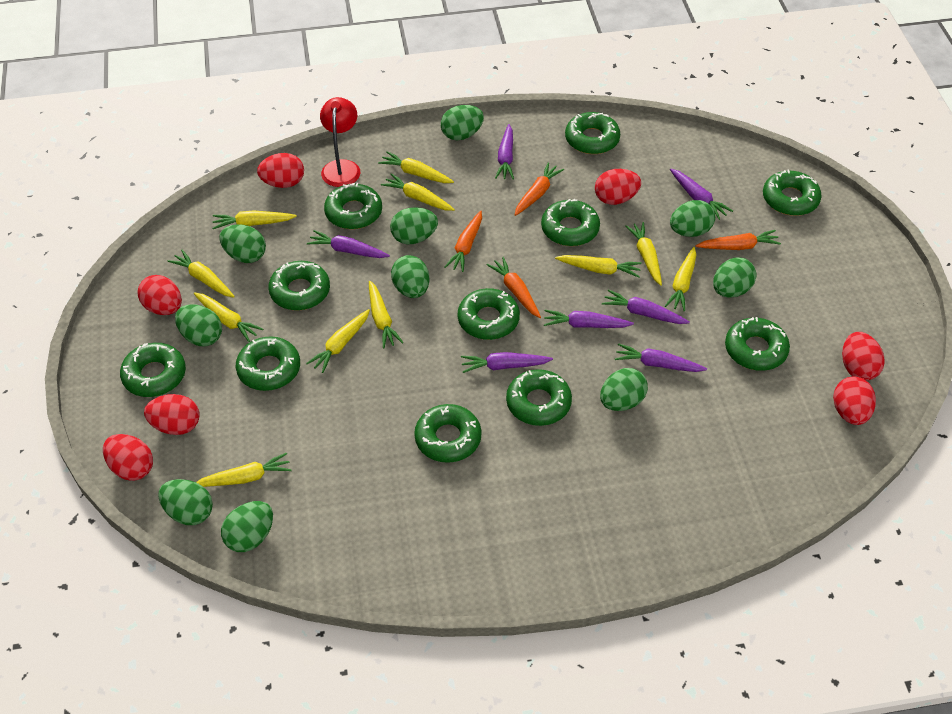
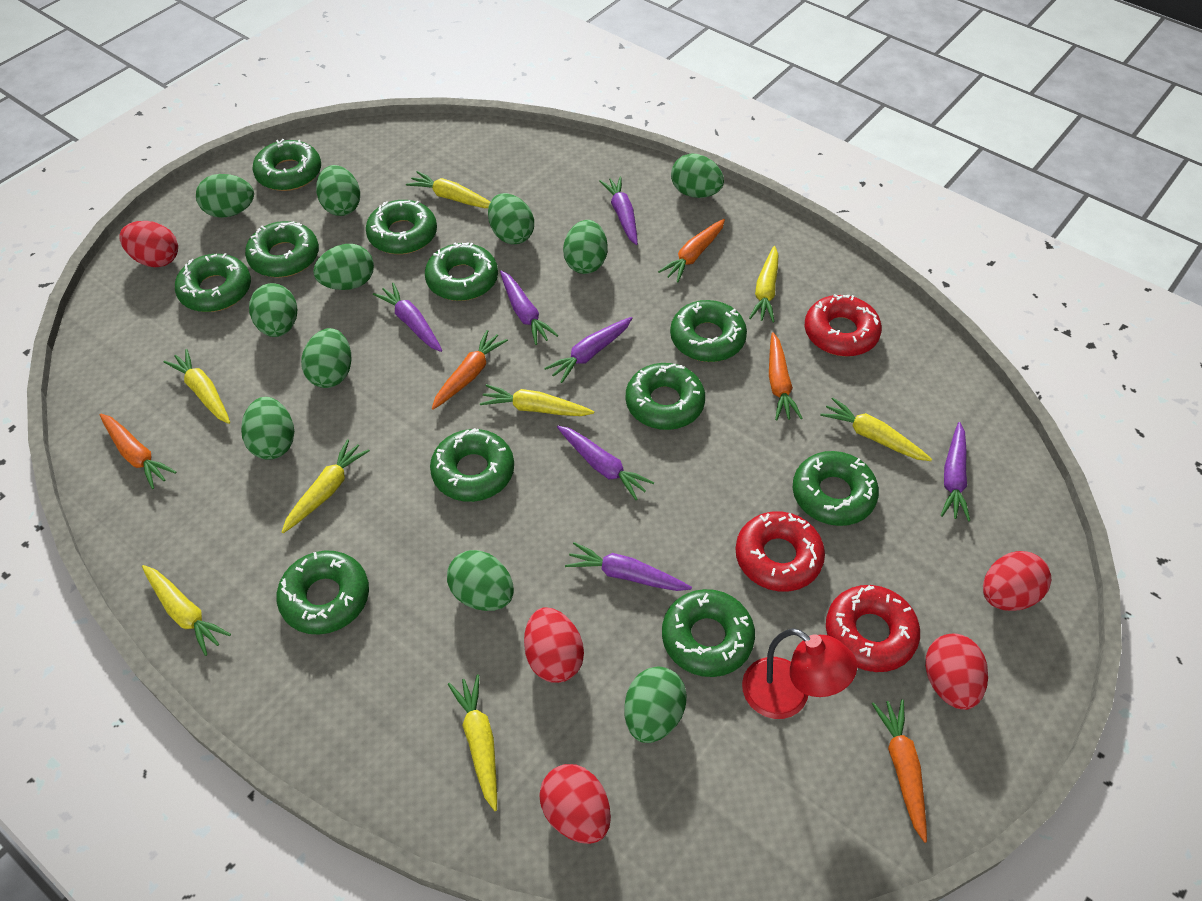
green egg: [158,479,213,525] [175,304,222,346] [219,224,266,263] [221,501,273,552] [390,207,438,244] [391,255,430,298] [441,105,484,140] [600,368,648,411] [670,200,715,237] [713,257,756,298] = 10 -> [196,174,254,218] [241,397,294,460] [249,283,297,337] [301,328,351,388] [313,244,374,290] [316,165,360,216] [447,550,514,611] [488,193,534,244] [563,220,608,274] [624,666,687,743] [671,154,724,198] = 11
orange carrot: [445,211,482,272] [486,257,541,318] [515,162,564,216] [695,230,781,250] = 4 -> [100,414,177,489] [432,330,508,410] [658,219,725,282] [769,332,803,420] [872,699,927,843] = 5
red donut: none = 0 -> [735,511,825,591] [805,294,882,357] [826,585,920,672] = 3
red egg: [103,434,153,481] [137,275,182,315] [144,394,200,435] [257,153,304,188] [595,169,641,205] [833,377,876,425] [842,332,885,381] = 7 -> [119,221,178,267] [524,607,584,683] [539,764,611,844] [925,634,988,710] [983,551,1052,611] = 5
yellow carrot: [168,250,235,298] [194,292,264,342] [196,453,292,487] [213,210,297,229] [306,309,370,373] [369,281,404,348] [378,151,454,183] [381,173,455,211] [555,255,642,278] [625,222,662,286] [665,247,696,311] = 11 -> [142,565,231,656] [163,349,230,424] [282,439,370,533] [406,171,490,208] [448,675,497,811] [480,384,594,416] [749,246,778,323] [820,397,932,461] = 8

